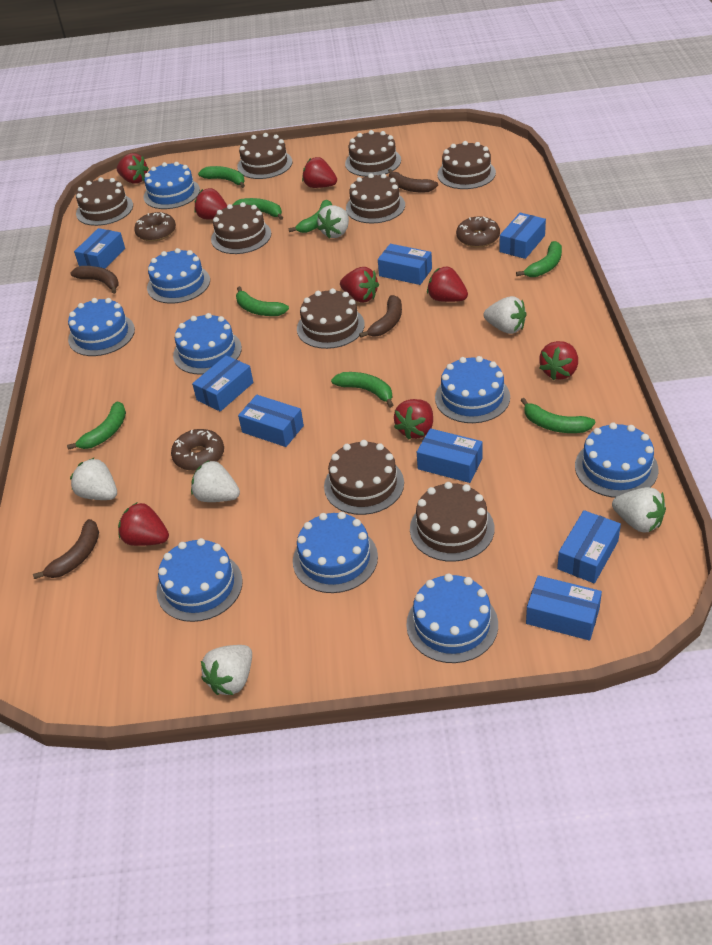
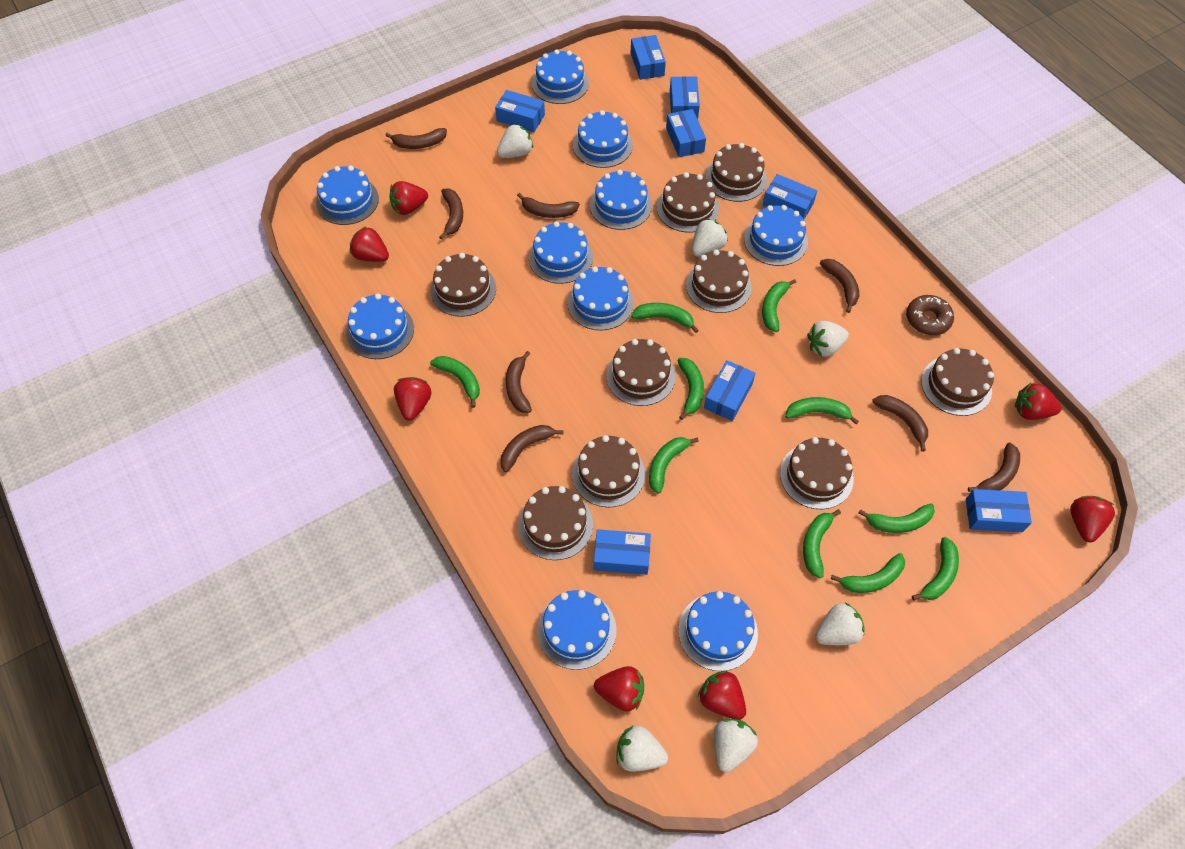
blue cake: [68,298,135,356] [144,162,200,209] [147,248,210,304] [157,538,243,622] [173,313,242,375] [293,512,378,593] [406,573,498,663] [435,356,510,423] [575,422,658,498] = 9 -> [316,166,379,225] [346,293,414,359] [529,221,593,284] [532,49,589,104] [537,590,616,670] [567,266,634,331] [573,110,633,168] [590,170,652,230] [678,591,758,671] [744,205,808,266] = 10
brown banana: [33,519,99,579] [70,266,119,294] [359,295,402,338] [388,169,438,192] = 4 -> [385,128,447,149] [439,189,463,240] [501,425,564,473] [506,351,532,413] [517,193,580,218] [820,259,859,313] [872,395,928,452] [968,442,1020,492] = 8
brown donut: [134,212,176,242] [171,429,224,471] [456,217,500,248] = 3 -> [906,295,954,335] = 1
green banana: [67,401,126,450] [198,166,245,188] [232,198,283,220] [236,286,289,316] [288,200,332,233] [331,372,393,408] [516,241,562,277] [521,398,595,433] = 8 -> [430,356,480,408] [631,303,699,333] [649,437,699,494] [677,358,704,420] [762,279,796,332] [785,397,859,424] [803,510,841,578] [831,553,905,593] [859,503,935,533] [912,537,959,601] = 10
red strawberry: [117,153,149,184] [118,502,169,546] [194,188,227,219] [302,157,337,188] [340,267,379,303] [394,399,433,440] [427,266,468,302] [539,341,578,380] = 8 -> [350,226,389,262] [389,181,428,215] [394,377,431,421] [594,666,644,712] [698,670,746,720] [1015,383,1061,420] [1070,496,1115,542] = 7

